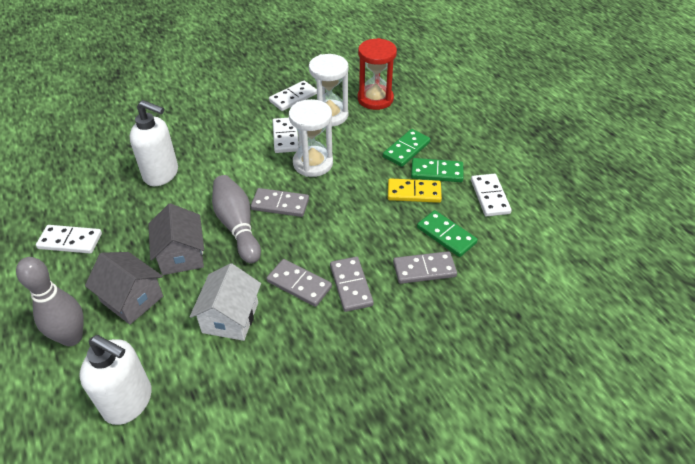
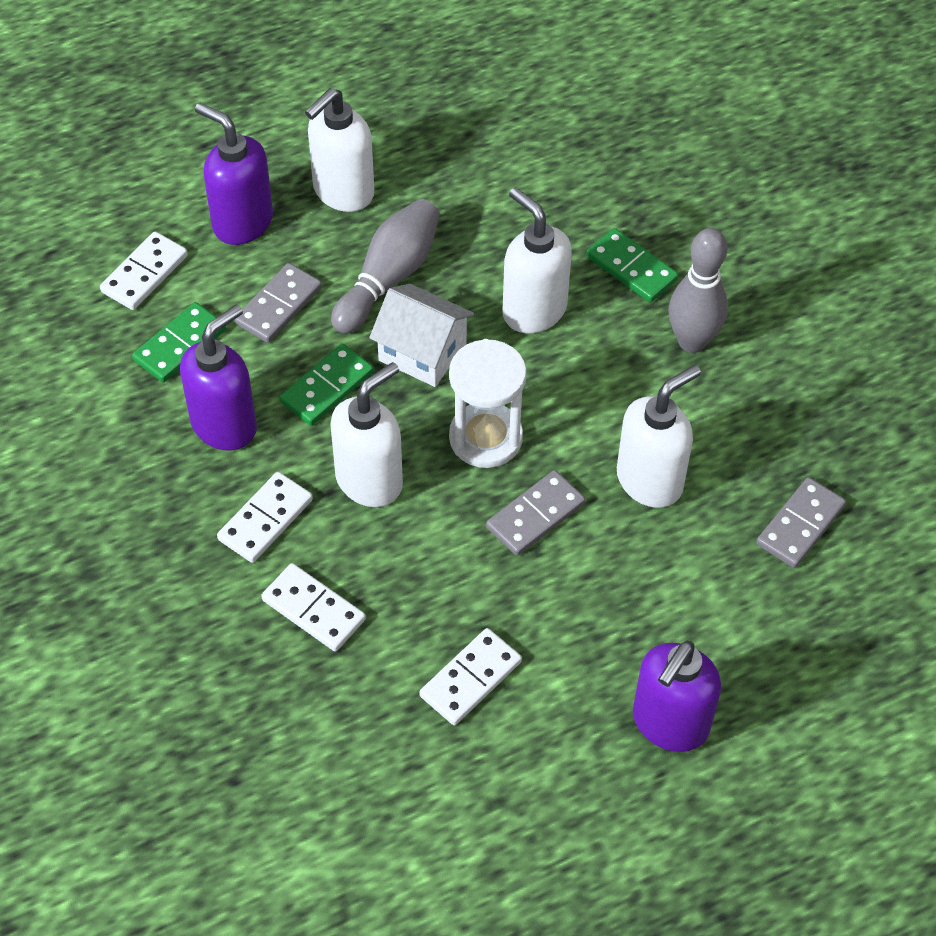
grey domino: [251,188,309,217] [266,259,332,307] [330,257,374,312] [393,251,457,284] = 4 -> [235,263,322,343] [486,470,586,556] [756,477,846,568] = 3
grey house: [85,252,163,325] [149,203,204,275] = 2 -> none = 0
purple soap dispenser: none = 0 -> [180,304,257,451] [195,103,273,245] [633,641,721,752] = 3
red hourglass: [358,38,397,110] = 1 -> none = 0
white hourglass: [289,99,333,177] [309,54,348,127] = 2 -> [449,339,527,468] = 1
white soap dispenser: [79,335,152,425] [129,100,178,186] = 2 -> [305,88,374,212] [330,362,403,507] [502,187,572,333] [617,365,701,508] = 4
yellow domino: [388,178,442,203] = 1 -> none = 0

